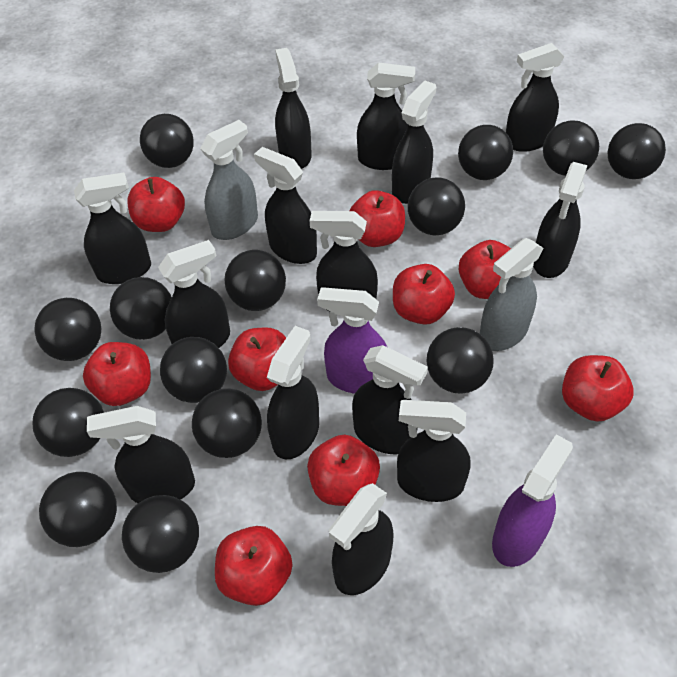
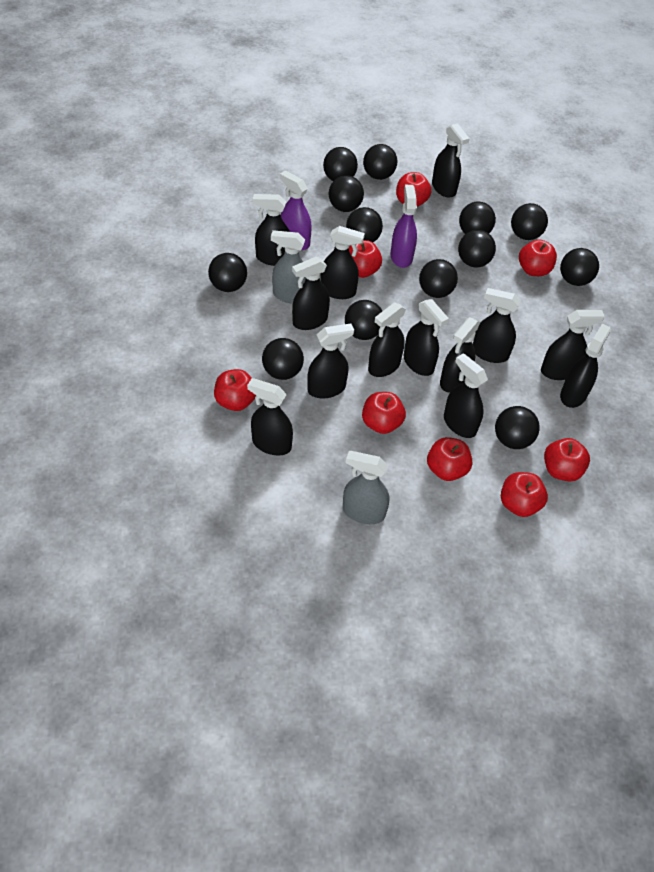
black ball: [32,388,104,457] [34,298,101,361] [39,472,117,547] [110,277,172,340] [122,495,199,573] [140,114,194,168] [160,337,227,403] [192,389,262,458] [225,250,286,311] [408,177,465,236] [426,327,494,394] [458,125,513,180] [543,120,599,176] [607,123,666,179] = 14 -> [208,253,247,292] [262,338,304,380] [323,147,358,181] [328,175,364,212] [345,300,382,340] [346,207,383,242] [363,144,397,180] [419,259,458,298] [458,230,496,267] [459,201,496,234] [495,406,540,449] [511,203,548,240] [560,248,599,286] = 13
black spray bottle: [74,172,151,284] [87,406,195,503] [158,240,230,348] [254,147,317,264] [267,326,319,460] [275,48,312,169] [310,211,378,312] [329,483,394,595] [352,345,428,455] [357,63,415,170] [392,81,436,204] [397,400,471,502] [506,43,564,152] [533,162,587,278] = 14 -> [247,378,293,456] [253,194,290,266] [292,257,330,330] [307,323,354,399] [320,226,365,299] [368,302,406,377] [404,299,449,376] [432,123,470,198] [440,317,480,393] [444,353,488,438] [473,288,520,363] [541,310,605,380] [560,324,611,408] = 13
red apple: [83,342,151,406] [127,177,185,232] [215,526,293,606] [228,328,286,391] [307,435,380,506] [349,190,405,247] [393,264,455,325] [459,240,511,299] [562,355,634,422] = 9 -> [214,369,256,411] [349,240,382,278] [362,392,406,434] [396,172,431,207] [427,437,472,481] [501,472,548,517] [519,240,557,276] [544,438,590,481] = 8

